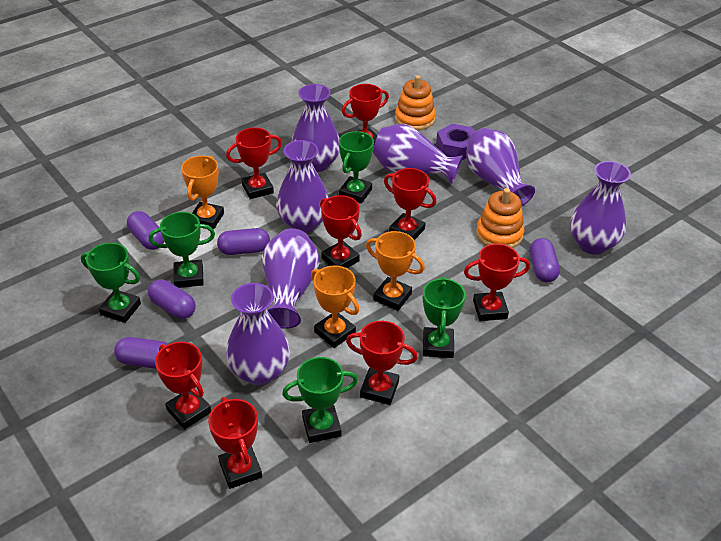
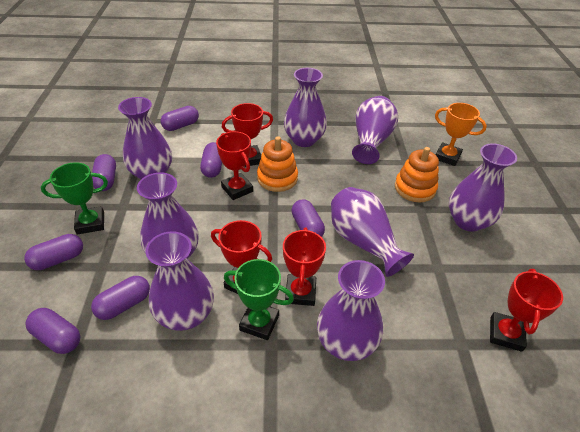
green trophy: [81,243,141,323] [149,212,215,288] [282,357,358,443] [339,131,374,203] [423,276,466,358] = 5 -> [41,162,108,235] [224,259,294,340] = 2
orange trophy: [181,156,224,229] [311,266,359,348] [366,231,425,311] = 3 -> [435,103,487,166] = 1
purple capsule: [114,337,168,369] [127,211,164,250] [148,279,195,319] [217,228,270,255] [530,238,560,282] = 5 -> [24,234,83,270] [25,308,80,354] [91,276,150,320] [92,154,116,191] [161,106,199,131] [200,142,222,178] [292,199,325,237] = 7
purple nut: [436,124,475,160] = 1 -> none = 0
purple vase: [226,283,290,385] [262,228,319,329] [276,140,329,233] [292,84,340,172] [373,124,463,184] [466,128,535,206] [570,161,631,254] = 7 -> [118,97,172,179] [137,173,199,259] [145,231,214,331] [284,68,327,147] [317,260,385,361] [331,187,414,277] [352,96,398,164] [449,143,517,232] = 8
red trophy: [155,342,211,430] [208,397,262,489] [226,127,282,199] [320,195,362,268] [342,84,389,144] [346,321,418,405] [384,168,437,240] [464,244,530,321] = 8 -> [211,220,272,294] [216,131,253,200] [222,103,273,167] [283,227,326,306] [490,269,563,352] = 5

